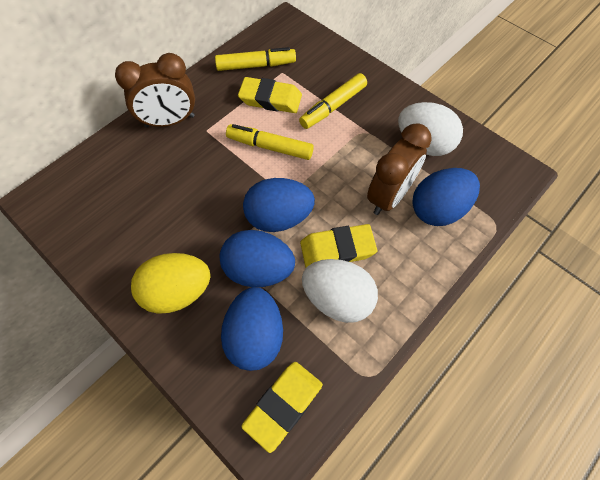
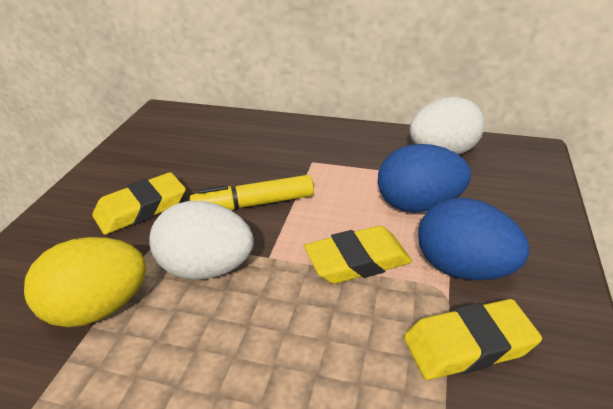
blue egg: [220,230,295,287] [221,287,283,371] [243,178,315,232] [412,168,480,226] = 4 -> [378,144,471,213] [418,198,530,280] = 2
brown clock: [115,53,195,128] [367,123,432,215] = 2 -> none = 0
yellow marker: [215,47,296,71] [226,124,314,160] [299,73,367,129] = 3 -> [190,175,314,211] = 1

